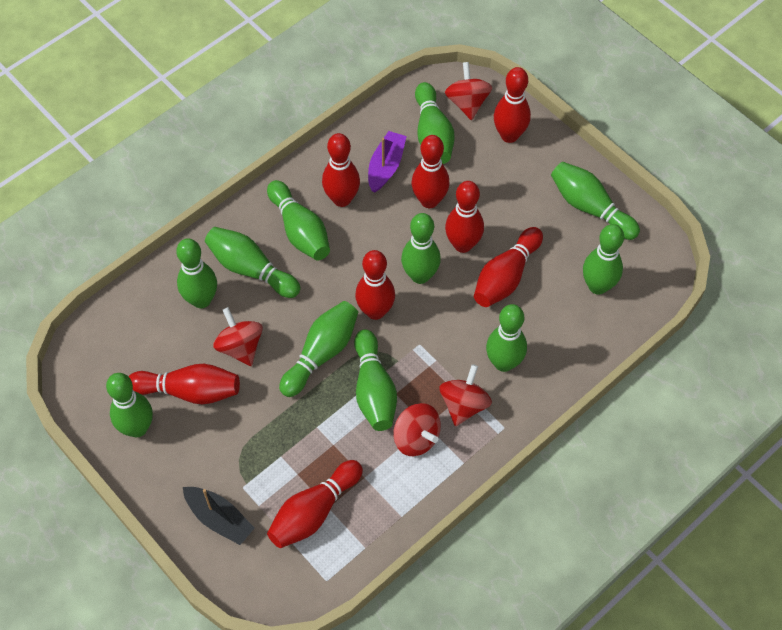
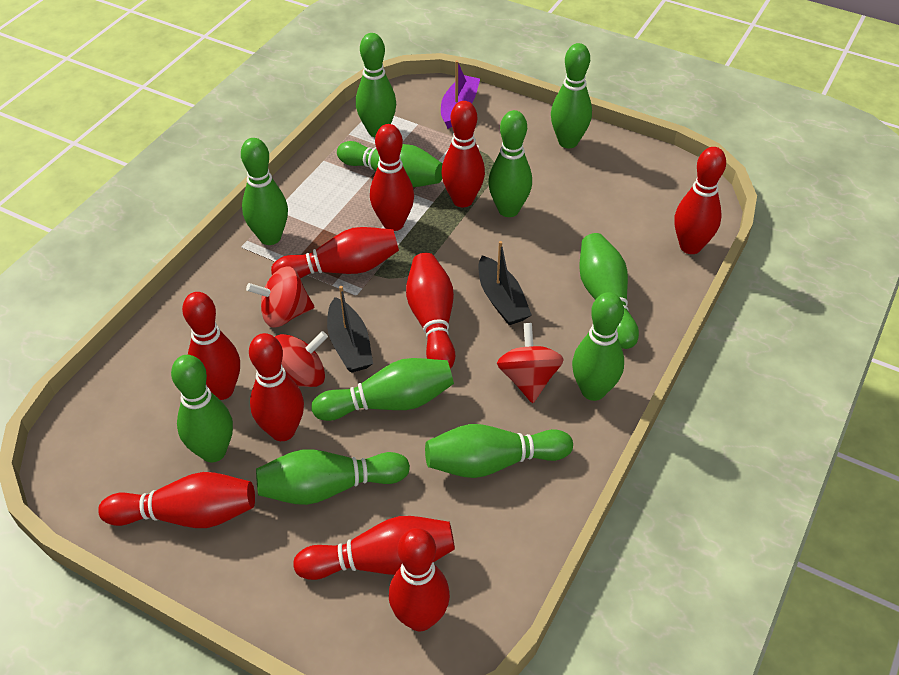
black boat: [183,487,254,545] = 1 -> [327,286,373,373] [478,241,532,325] = 2
red bowling pin: [128,364,240,404] [267,460,363,548] [322,133,360,207] [355,250,395,320] [412,135,450,208] [445,181,484,253] [474,227,543,307] [494,67,531,143] = 8 -> [98,472,255,528] [182,292,240,400] [249,333,304,441] [271,227,399,279] [293,516,455,580] [370,124,414,231] [389,528,450,631] [406,253,455,369] [441,101,485,207] [675,147,726,254] = 10
red spinning top: [213,307,263,366] [393,403,441,456] [439,364,492,426] [445,62,492,120] = 4 -> [246,266,314,328] [275,331,328,387] [497,323,564,403] = 3

